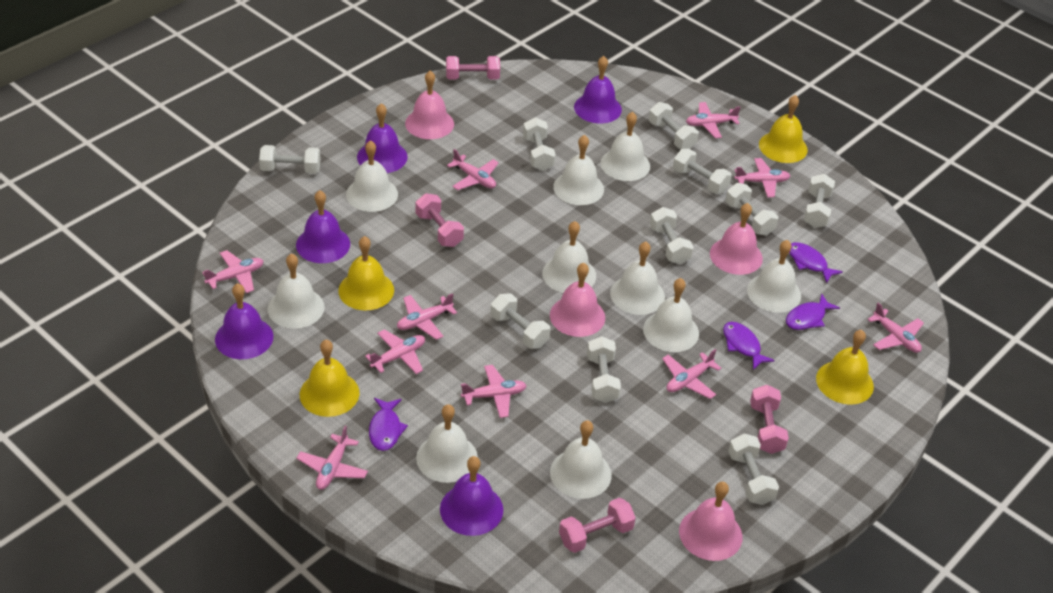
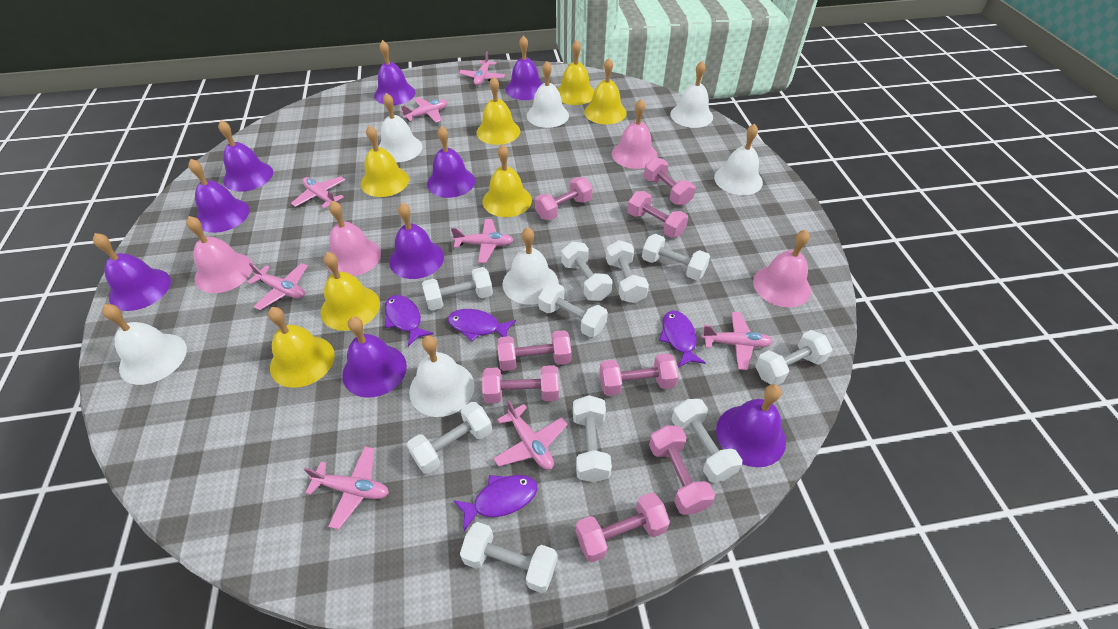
pink dumbbell: [416,193,464,247] [446,56,500,80] [559,498,636,553] [750,385,789,454] = 4 -> [482,365,559,404] [497,330,572,371] [535,177,593,220] [576,492,670,562] [599,353,679,396] [628,191,688,238] [644,157,695,206] [649,425,715,515] = 8
pink plane: [202,250,264,293] [296,426,368,490] [365,329,425,374] [397,293,457,340] [447,149,499,190] [461,365,527,418] [662,349,721,399] [686,102,741,138] [734,158,790,197] [867,303,924,353] = 10 -> [247,263,308,310] [291,176,345,208] [304,447,389,529] [401,97,448,123] [451,219,513,263] [459,51,505,86] [493,400,568,470] [701,312,773,370] = 8
purple bell: [215,283,273,359] [296,190,350,263] [357,103,408,173] [440,456,503,536] [574,56,622,123] = 5 -> [93,233,171,311] [188,159,250,233] [218,120,273,192] [342,317,407,398] [374,40,415,105] [389,203,444,279] [427,126,475,198] [506,36,543,100] [716,384,786,467] = 9
white bell: [268,253,325,329] [346,140,398,212] [416,404,478,483] [542,221,596,293] [550,420,612,499] [553,135,604,205] [600,112,650,181] [610,242,665,315] [643,278,699,352] [747,240,801,313] = 10 -> [102,304,187,385] [378,93,423,162] [409,335,474,417] [502,227,559,305] [527,61,569,128] [670,61,713,128] [714,123,763,195] = 7
yellow bell: [300,340,360,417] [338,236,394,311] [759,95,808,163] [816,330,874,405] = 4 -> [268,307,335,388] [320,252,380,331] [361,125,409,197] [476,76,520,145] [482,144,532,217] [557,40,594,105] [584,58,627,124] = 7

